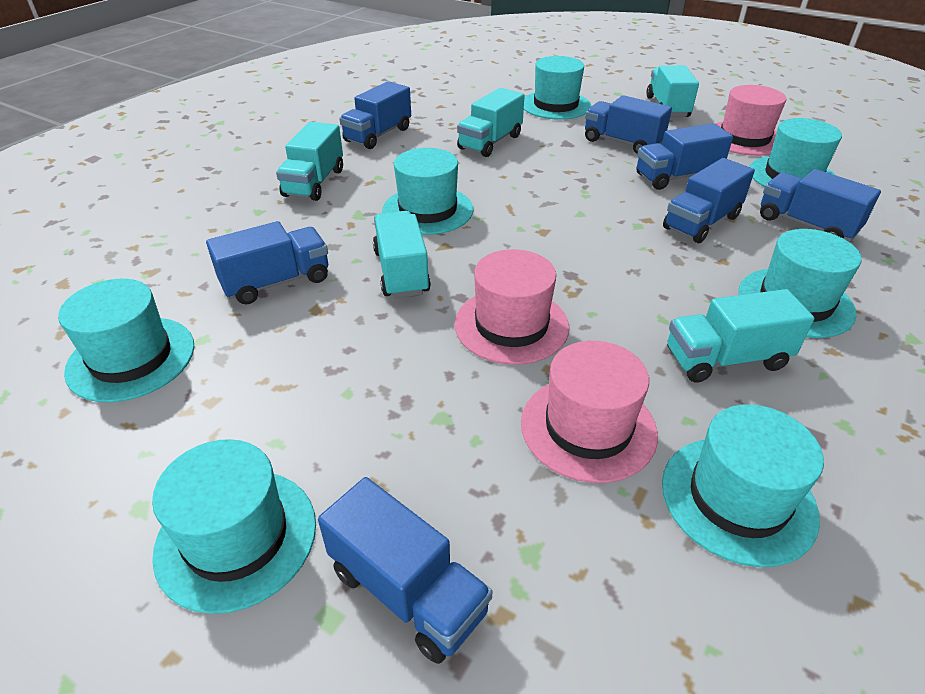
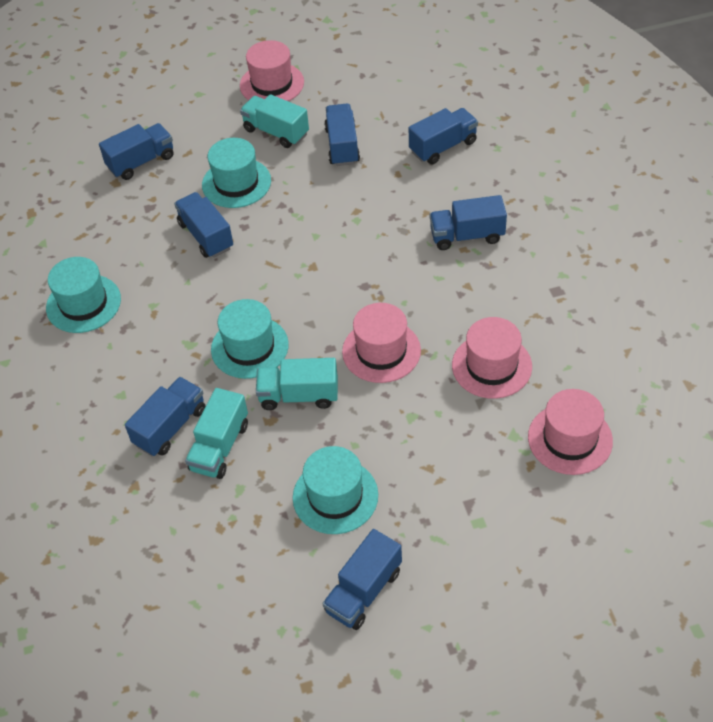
pink hat: [455,249,569,365] [521,341,658,483] [715,85,786,156] = 3 -> [240,40,304,101] [342,303,421,383] [452,317,532,399] [528,389,613,475] = 4
turquoise hat: [58,279,194,402] [152,439,316,614] [382,148,473,235] [524,56,591,120] [662,404,824,567] [738,229,862,338] [749,118,842,187] = 7 -> [46,257,121,333] [202,138,271,208] [211,299,289,379] [293,446,378,534] = 4
turquoise truck: [276,122,343,201] [373,211,431,298] [457,88,525,157] [646,65,699,117] [667,289,814,383] = 5 -> [185,388,248,479] [240,94,309,148] [256,358,338,410] = 3

